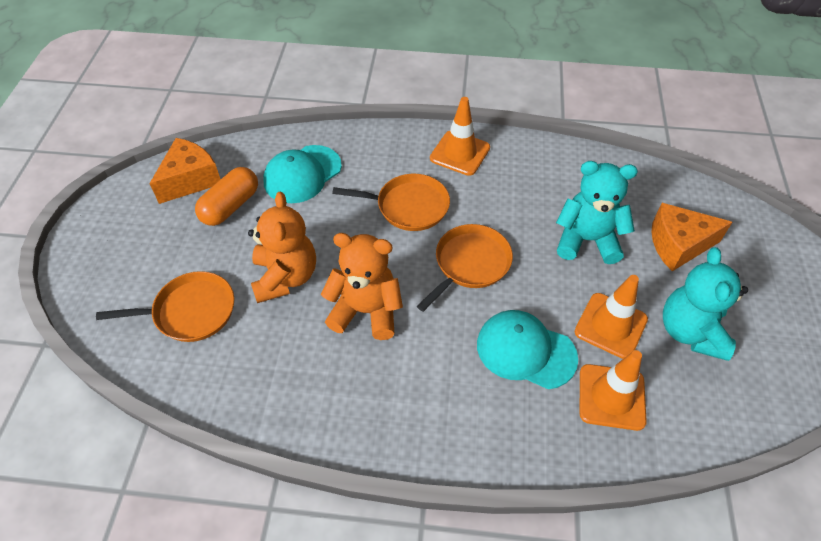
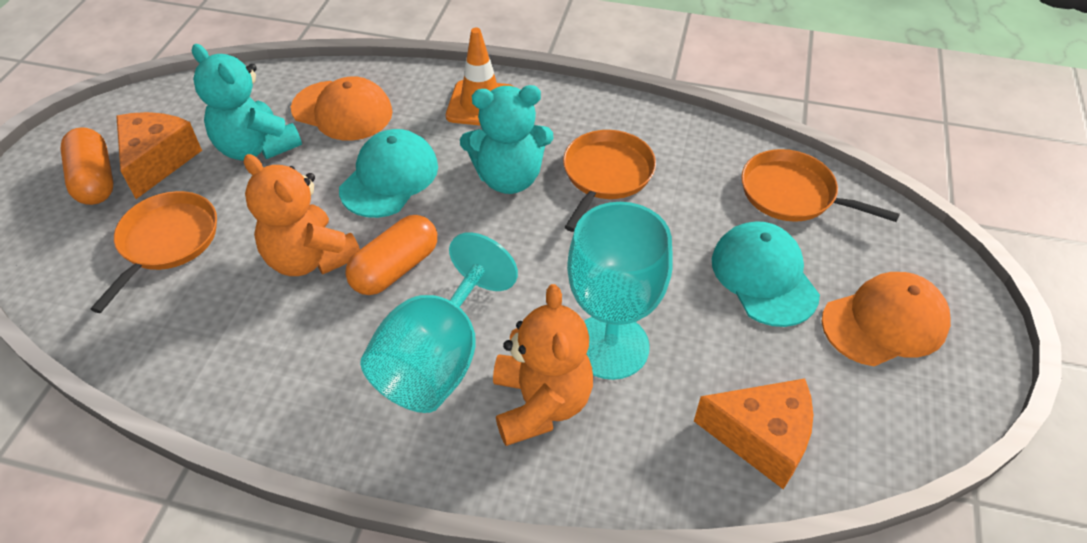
orange cap: none = 0 -> [291,76,393,141] [822,272,951,366] = 2
orange capsule: [195,167,258,226] = 1 -> [61,127,114,205] [345,215,437,295] = 2
orange traffic cone: [430,97,490,176] [574,275,648,359] [580,350,647,431] = 3 -> [446,28,514,126] = 1
turquoise goblet: none = 0 -> [360,232,518,413] [567,202,673,380] = 2

